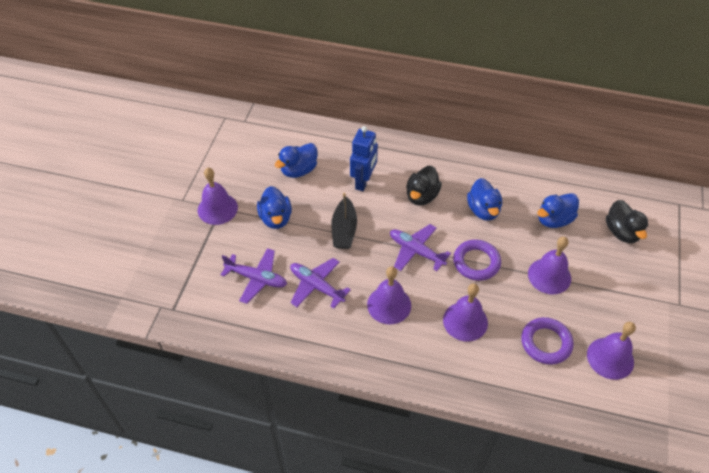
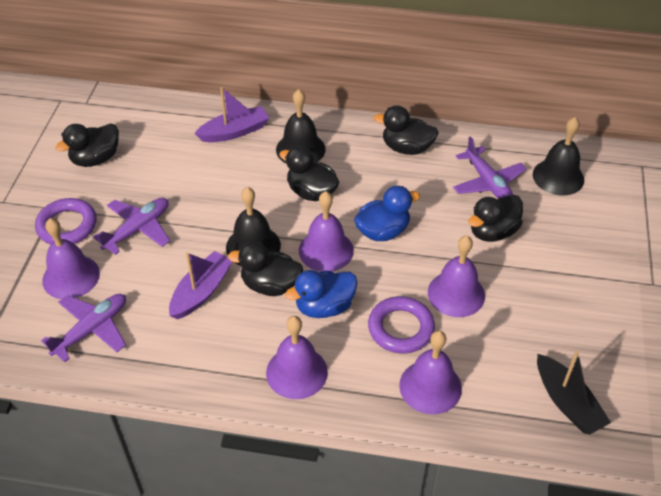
black bell: none = 0 -> [226,187,281,266] [276,89,326,164] [533,117,584,195] = 3
black duck: [406,166,442,206] [606,200,648,243] = 2 -> [55,123,119,167] [228,242,303,296] [279,146,339,201] [374,105,439,155] [468,195,523,242] = 5
blue duck: [257,186,292,229] [275,143,318,178] [467,178,502,221] [537,193,579,228] = 4 -> [285,270,357,318] [354,186,420,241] = 2
blue robot: [350,126,378,191] = 1 -> none = 0
purple boat: none = 0 -> [169,251,232,319] [194,87,269,142] = 2

